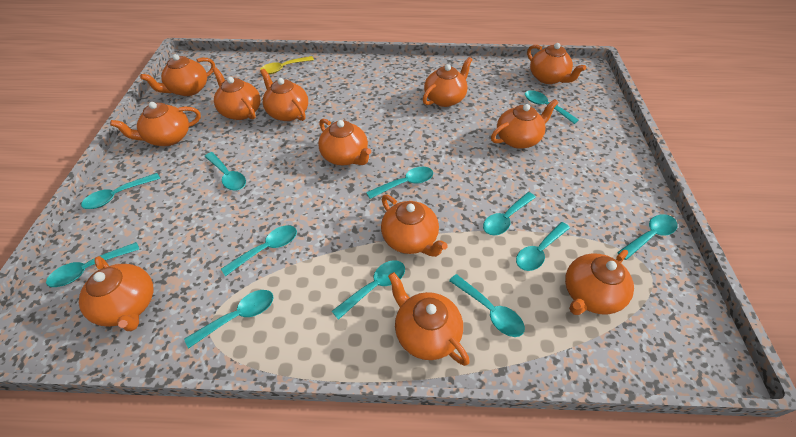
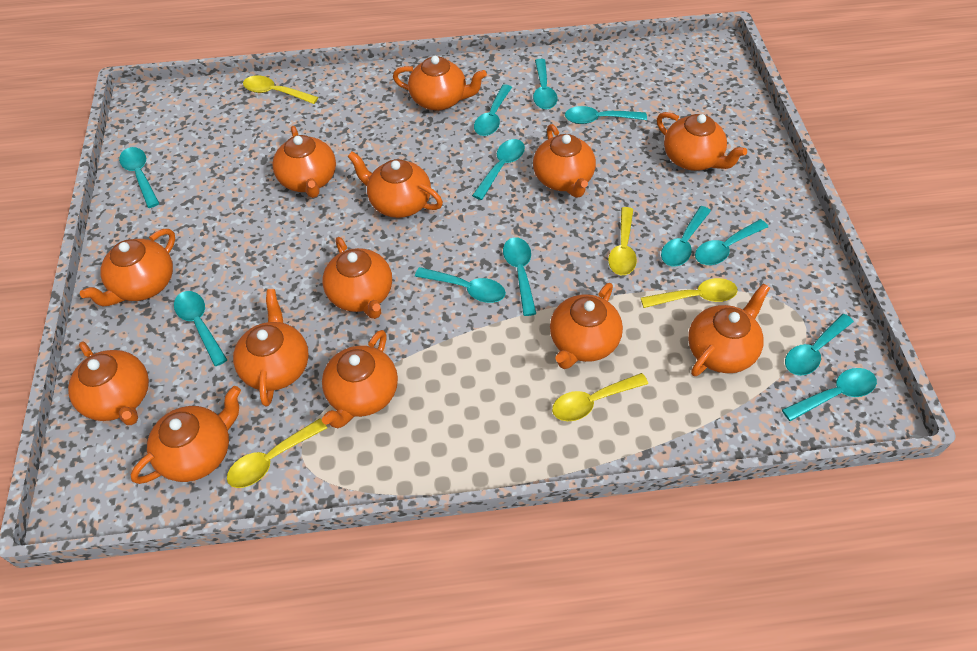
orange teapot: [79,256,153,331] [110,102,201,146] [140,54,215,96] [213,68,261,120] [260,69,308,121] [318,119,371,165] [381,195,448,257] [388,272,470,366] [423,57,473,107] [491,99,558,149] [527,43,586,84] [565,250,634,315] = 12 -> [68,342,149,425] [80,229,175,307] [131,386,241,484] [233,289,309,407] [272,126,336,198] [322,330,398,428] [323,237,392,319] [347,151,443,218] [393,56,487,111] [533,124,596,198] [550,283,623,369] [657,112,747,171] [688,283,770,376] = 13
yellow spoon: [260,56,314,74] = 1 -> [227,418,327,488] [243,76,318,104] [552,373,648,421] [608,207,637,275] [641,278,738,308] = 5

